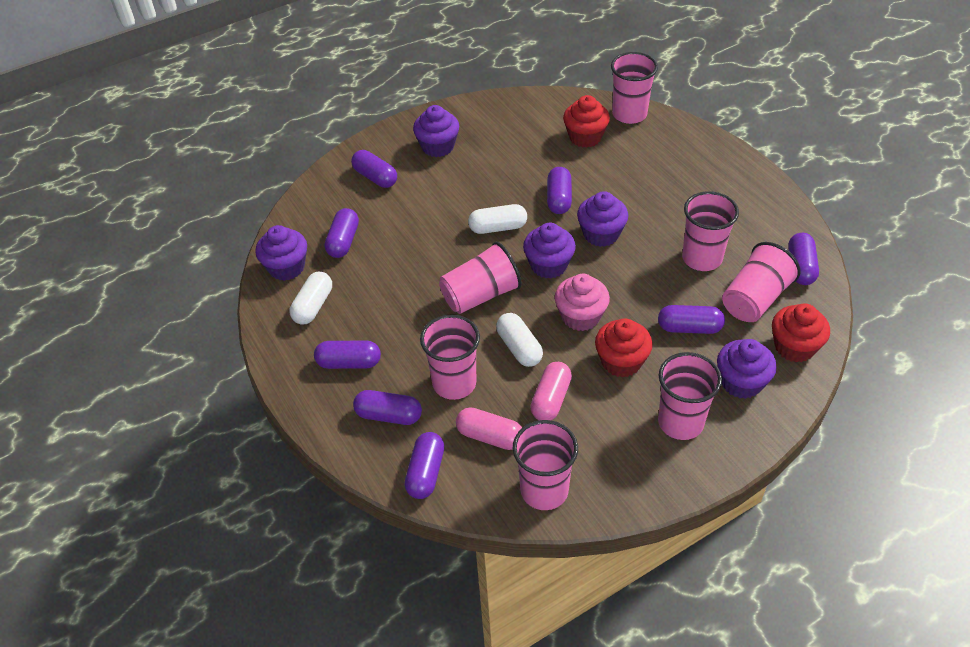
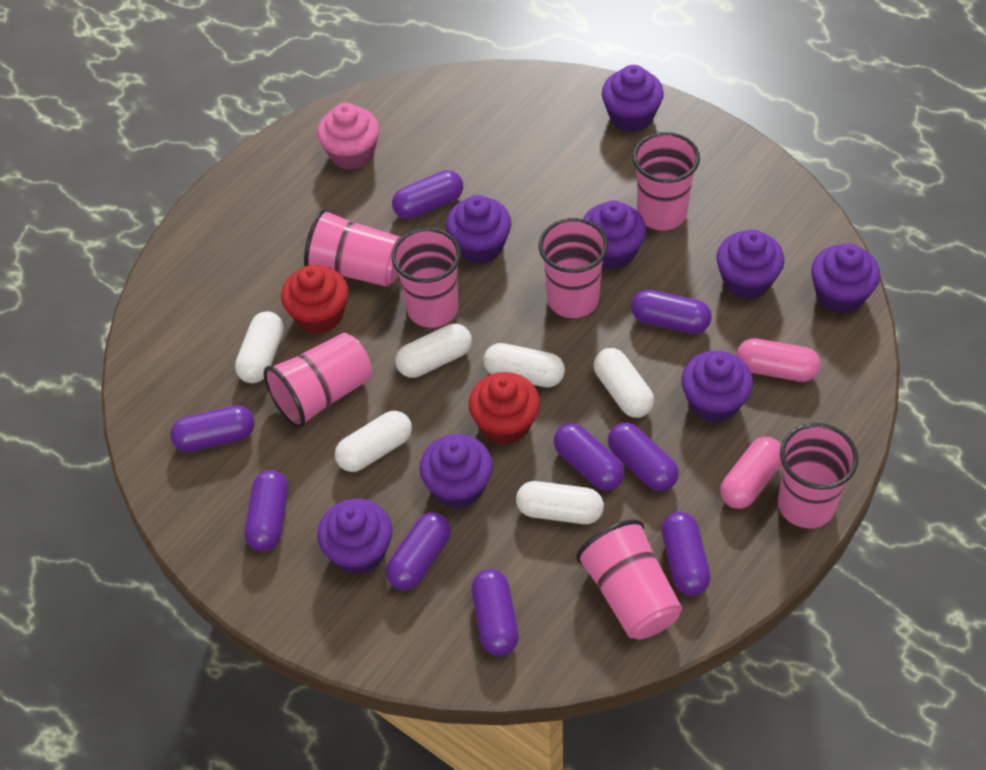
purple capsule: [314,341,381,369] [325,208,359,258] [351,150,397,188] [353,390,422,425] [405,432,444,499] [547,167,572,214] [658,305,725,334] [788,233,819,285] = 8 -> [170,405,255,452] [245,470,288,551] [386,512,451,590] [392,170,463,219] [472,569,519,656] [554,423,625,491] [608,423,679,491] [631,290,712,334] [661,512,711,596] = 9
purple cupcake: [255,225,307,281] [413,105,459,157] [523,223,576,279] [577,191,628,247] [717,339,777,399] = 5 -> [317,499,392,575] [420,434,493,509] [446,195,511,264] [583,200,646,270] [602,65,664,132] [681,351,753,423] [717,229,784,299] [811,243,880,314] = 8
red cupcake: [563,95,610,148] [595,318,653,377] [772,304,830,363] = 3 -> [281,265,348,334] [469,372,540,445] = 2
white capsule: [290,272,332,324] [468,204,527,234] [496,313,543,367] = 3 -> [235,311,284,383] [335,411,412,472] [395,324,472,378] [483,343,565,387] [516,481,604,524] [594,348,654,418] = 6

